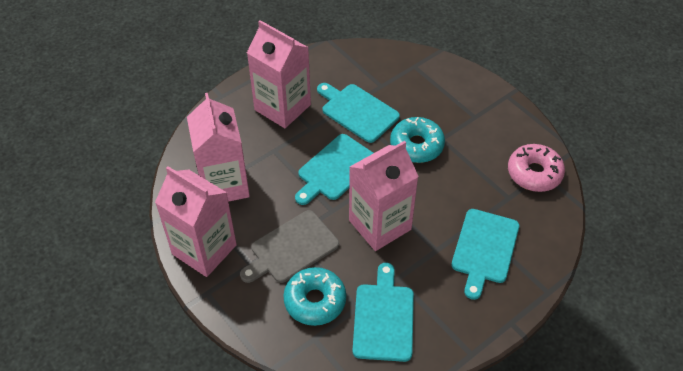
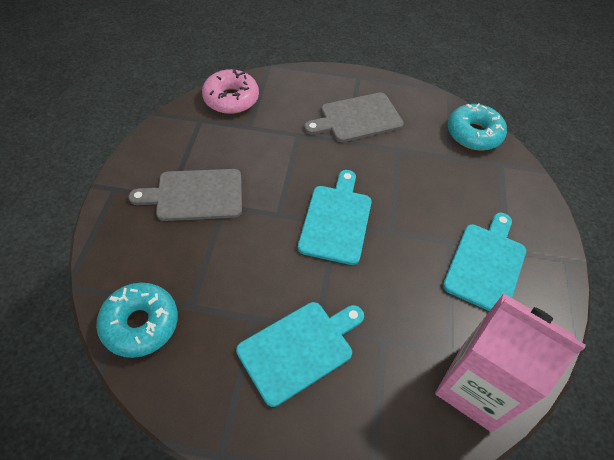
grey cutting board: [240,210,339,283] = 1 -> [129,169,242,221] [304,92,404,142] = 2
pink carton: [155,166,237,277] [187,93,250,202] [247,20,311,128] [349,141,419,251] = 4 -> [435,293,586,432] = 1
turquoise cutting board: [295,134,373,205] [317,83,400,143] [353,263,414,362] [451,209,519,300] = 4 -> [236,302,364,407] [298,170,372,265] [443,213,526,311] = 3

